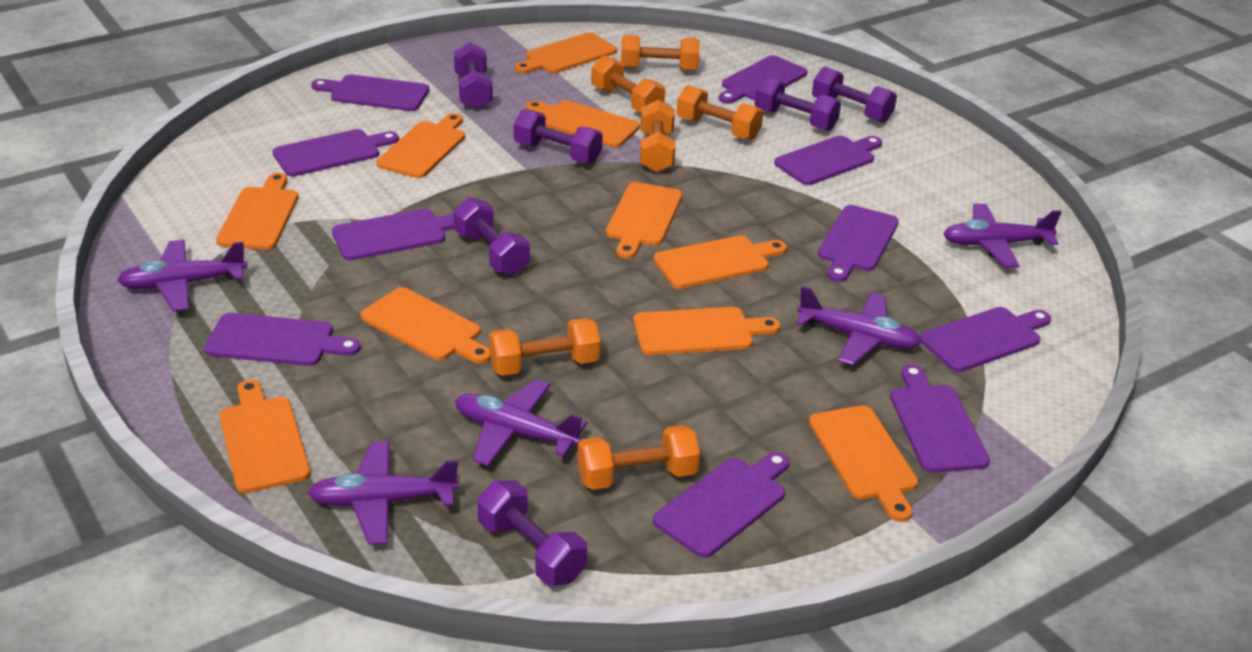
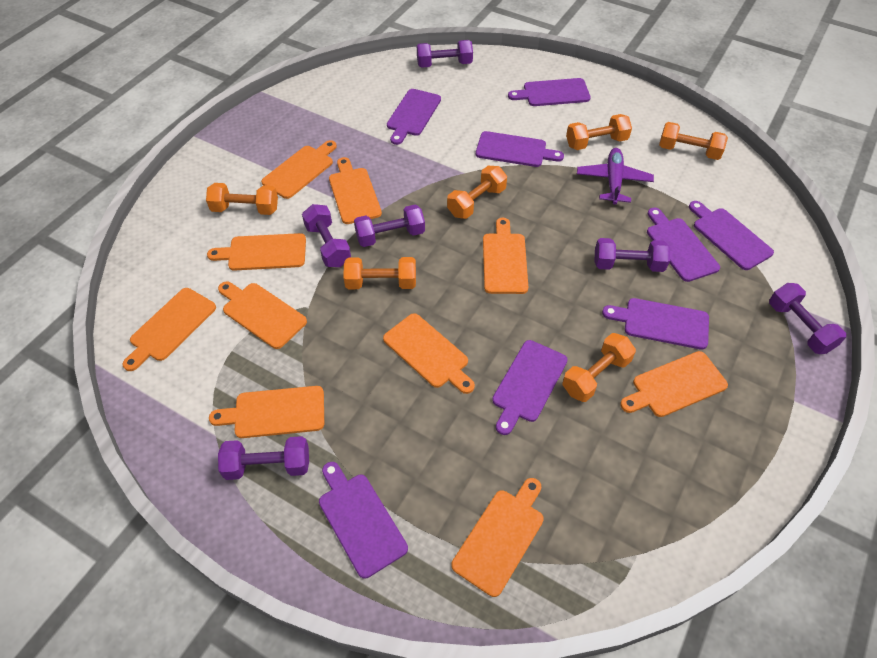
purple cutting board: [204,313,361,366] [273,129,399,176] [311,75,429,111] [332,209,454,260] [653,452,789,558] [719,55,808,104] [774,136,882,185] [818,205,899,282] [890,365,990,472] [920,307,1051,372] = 10 -> [319,462,408,579] [387,89,441,145] [476,131,564,167] [492,340,568,435] [508,78,591,106] [602,298,709,350] [647,207,720,282] [689,201,774,270] = 8
purple plane: [117,240,247,311] [308,441,459,545] [455,379,587,466] [796,286,921,365] [943,204,1061,268] = 5 -> [577,148,654,205] = 1

